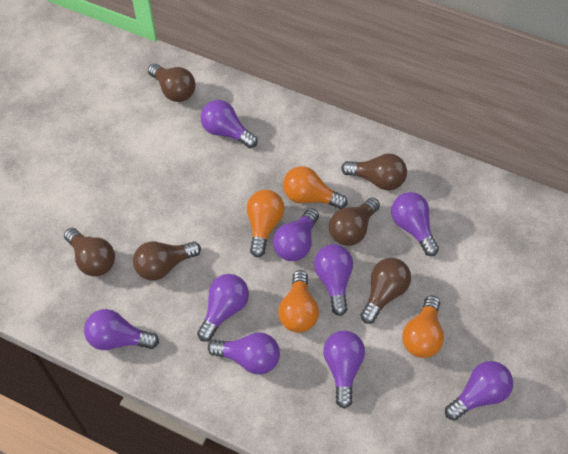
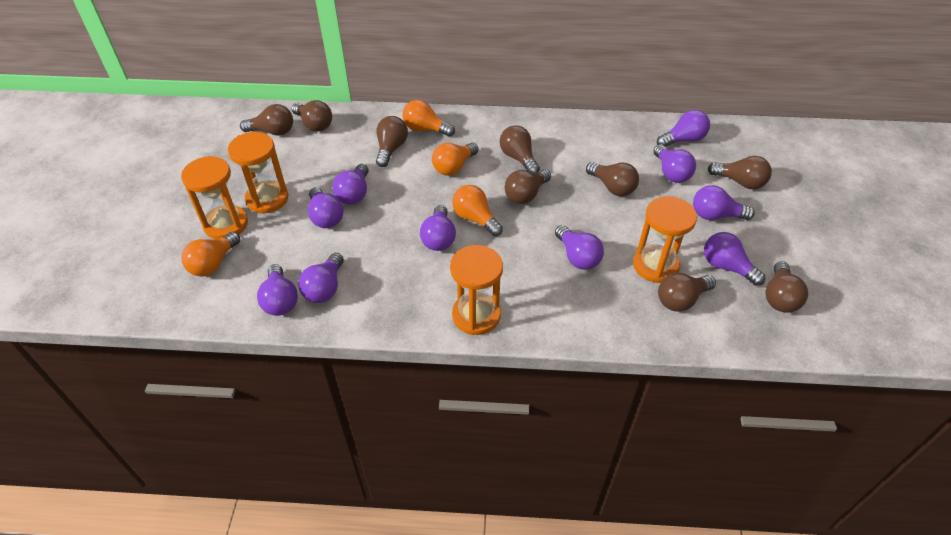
brown light bulb: [64,228,115,276] [133,241,201,280] [148,64,195,102] [329,197,380,246] [341,153,407,190] [360,258,411,324] = 6 -> [240,104,293,136] [292,100,332,132] [376,116,408,167] [499,125,540,173] [505,169,551,204] [586,162,639,196] [658,273,716,312] [708,156,772,189] [765,261,808,313] = 9
orange hourglass: none = 0 -> [181,156,248,239] [228,132,288,213] [450,245,503,335] [633,196,697,283] = 4
purple light bulb: [84,309,159,350] [197,274,249,342] [201,100,258,148] [208,332,280,375] [273,208,319,261] [314,244,353,316] [323,331,365,409] [391,192,439,256] [445,361,513,421] = 9 -> [257,264,298,316] [298,253,344,303] [308,187,344,228] [333,164,369,205] [420,205,456,251] [555,225,604,270] [653,144,696,183] [657,110,710,146] [693,185,755,220] [704,232,765,286] = 10

